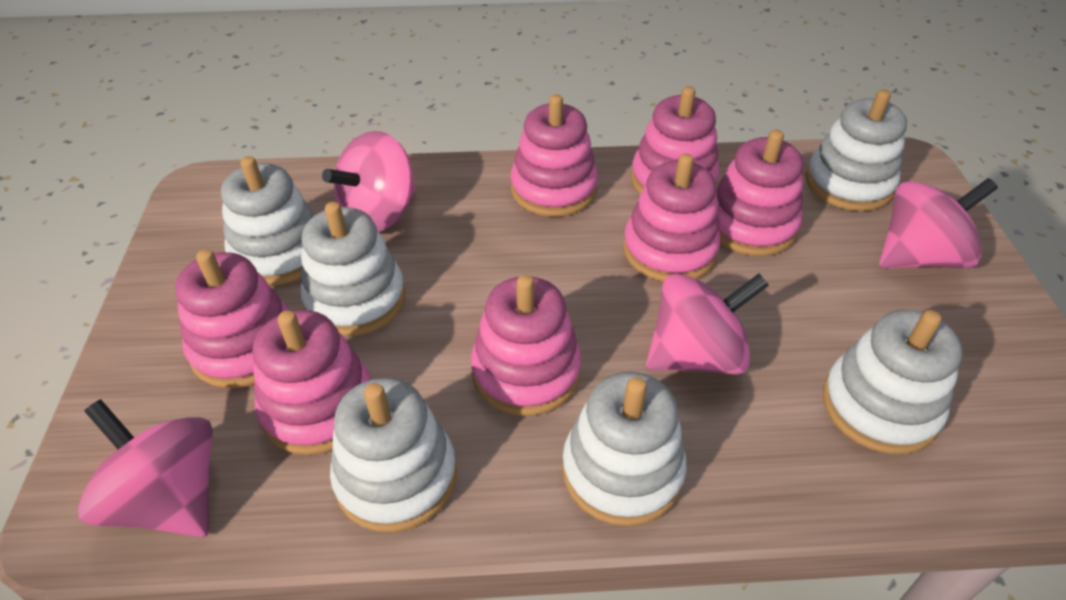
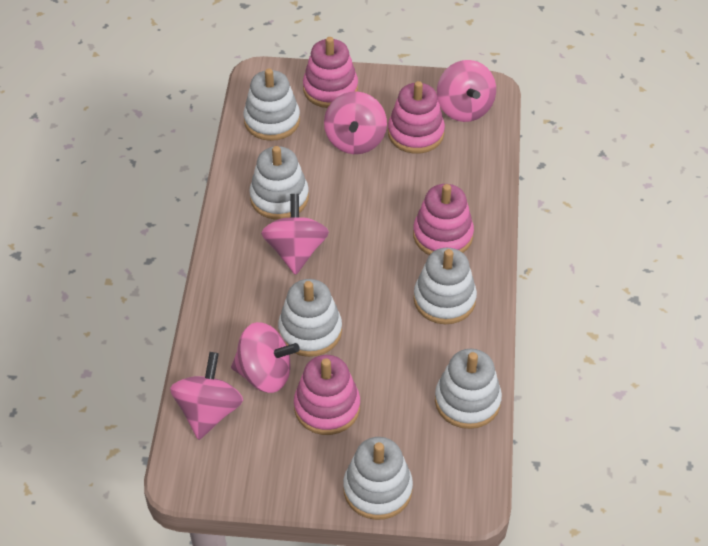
pink spinning top: [78,399,213,537] [322,131,416,232] [646,273,769,375] [879,178,998,268] = 4 -> [170,352,243,440] [231,322,300,393] [261,194,329,275] [324,92,387,154] [437,60,496,122] = 5
pink stacking toy: [175,249,290,388] [253,310,371,455] [471,275,582,416] [511,94,598,217] [623,154,721,282] [631,86,720,194] [716,130,804,256] = 7 -> [294,355,360,435] [303,37,358,108] [388,81,445,154] [413,184,474,255] = 4

